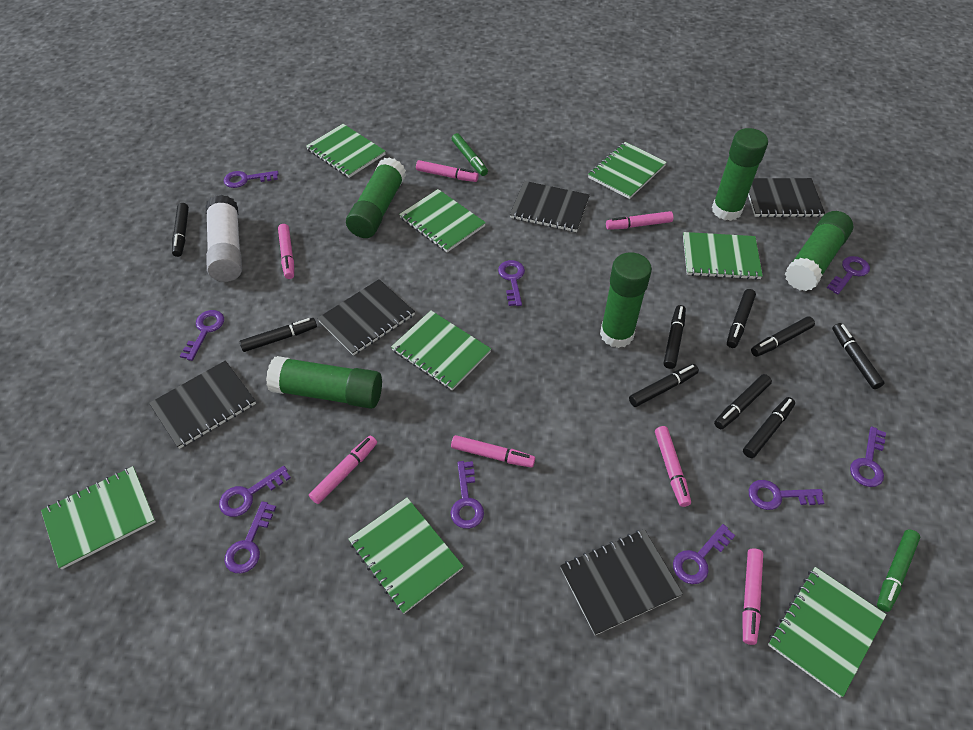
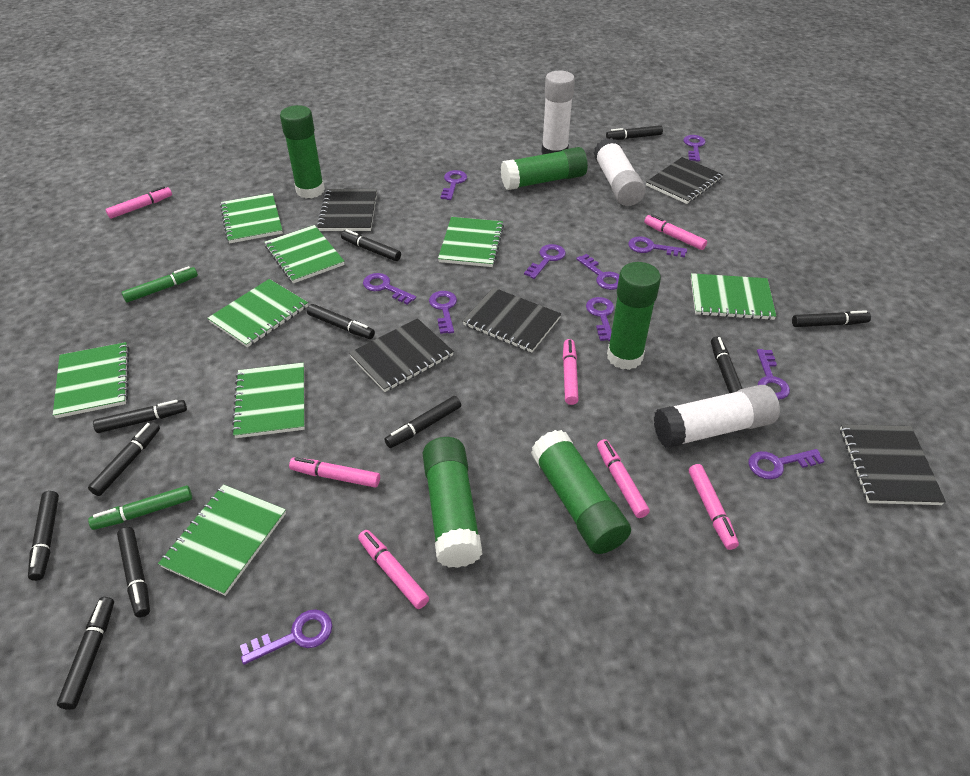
black marker: [172,203,189,257] [239,318,317,352] [629,364,699,407] [664,305,686,369] [714,374,772,429] [727,289,756,348] [743,397,795,458] [751,316,815,357] [832,323,884,389] = 9 -> [28,491,59,581] [57,597,114,710] [88,422,160,496] [93,400,187,433] [117,527,150,618] [307,304,375,339] [341,229,401,261] [384,396,461,448] [606,125,663,140] [711,336,743,393] [792,310,871,327] = 11
purple key: [180,310,224,361] [219,466,291,517] [224,171,279,188] [224,501,276,573] [450,461,484,529] [498,260,525,306] [673,524,736,584] [749,480,824,510] [827,256,870,295] [850,427,886,487] = 10 -> [240,609,332,665] [363,273,416,305] [429,291,457,334] [440,170,467,200] [524,244,566,279] [576,254,619,290] [586,297,614,341] [628,236,687,258] [683,135,706,162] [749,449,824,479] [757,349,790,400] = 11
white glue stick: [206,195,242,282] = 1 -> [541,71,575,155] [594,138,646,206] [654,385,780,448] = 3

